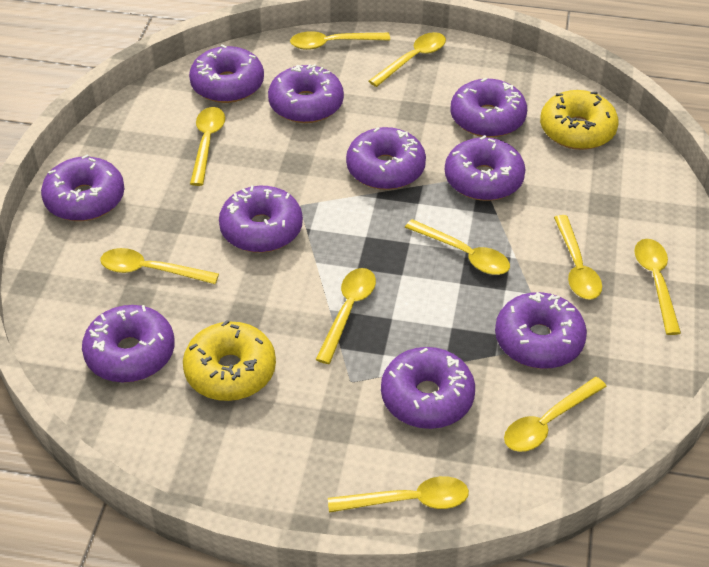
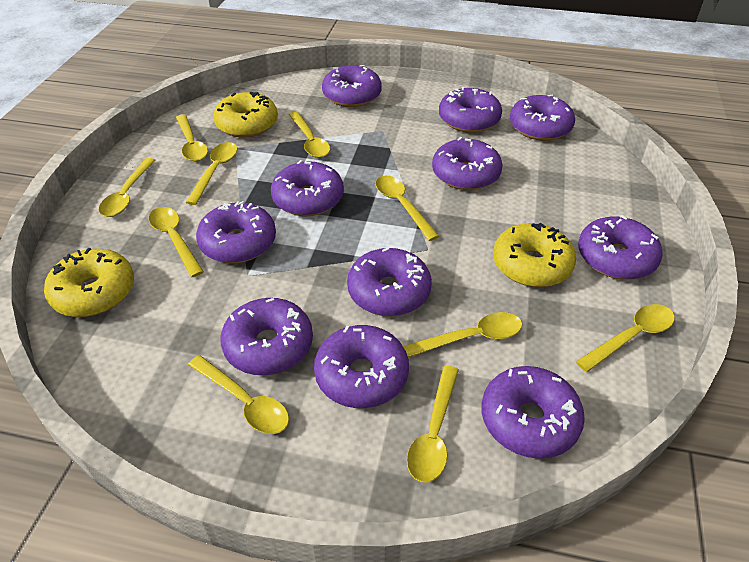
purple donut: [41,154,124,221] [82,305,175,383] [189,45,264,103] [219,185,303,253] [268,64,344,123] [346,127,426,190] [381,347,475,429] [445,135,526,201] [451,78,527,138] [495,292,587,369] = 10 -> [196,201,276,263] [220,298,313,375] [271,160,344,216] [314,325,409,408] [322,65,382,107] [347,247,432,316] [432,137,503,190] [439,87,502,133] [481,366,585,459] [510,95,575,141] [578,215,663,280] = 11
yellow donut: [183,320,276,401] [540,90,619,150] = 2 -> [44,248,134,317] [213,92,278,138] [493,223,576,287] = 3

